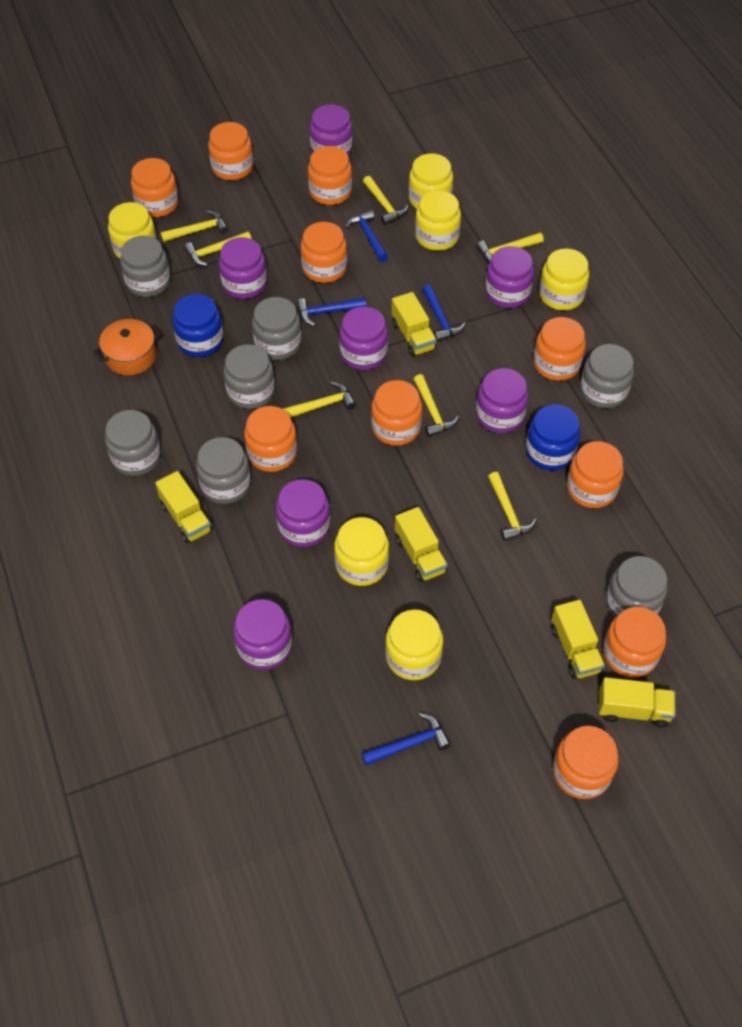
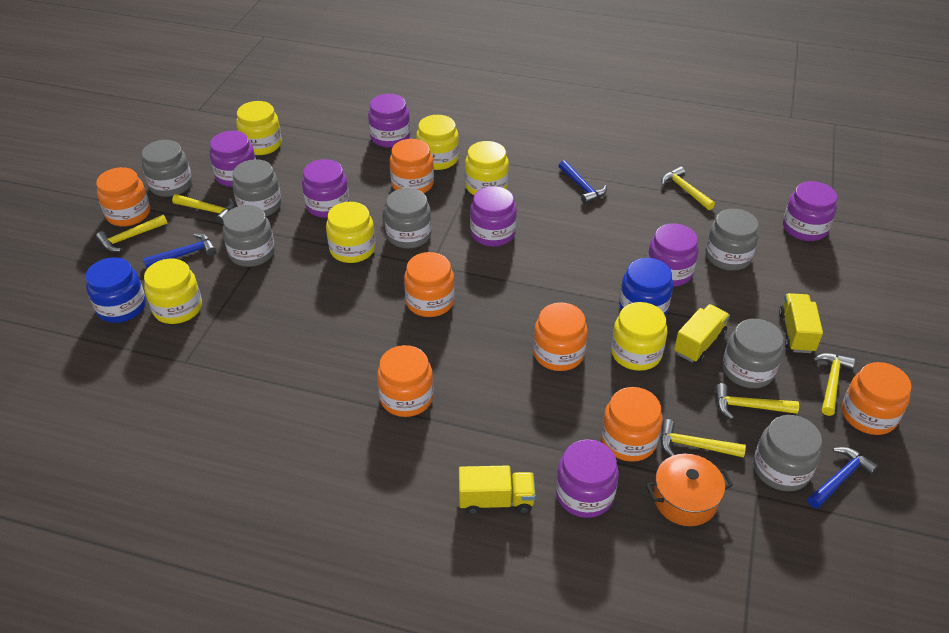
blue hammer: [296,297,367,326] [345,210,388,262] [362,713,451,766] [422,285,466,342] = 4 -> [143,233,216,268] [559,160,607,204] [808,447,879,509] = 3
orange jar: [131,158,179,217] [208,122,253,180] [244,406,297,472] [301,222,347,283] [308,146,352,205] [371,380,422,446] [533,317,586,381] [553,726,618,799] [567,441,624,508] [603,607,666,678] = 10 -> [96,167,150,226] [377,345,434,417] [390,139,434,193] [404,252,455,317] [533,302,588,371] [601,387,663,462] [842,362,912,435] = 7
yellow hammer: [160,210,228,242] [184,231,252,266] [283,381,356,418] [363,176,408,225] [413,374,459,437] [476,233,544,263] [488,472,537,541] = 7 -> [96,215,167,252] [172,194,235,224] [660,419,746,457] [661,167,715,210] [715,383,799,420] [813,353,855,416] = 6
yellow truck: [155,471,213,543] [392,292,437,357] [395,507,448,582] [551,600,605,679] [599,677,676,728] = 5 -> [459,465,536,515] [674,304,730,363] [779,293,823,353] = 3

